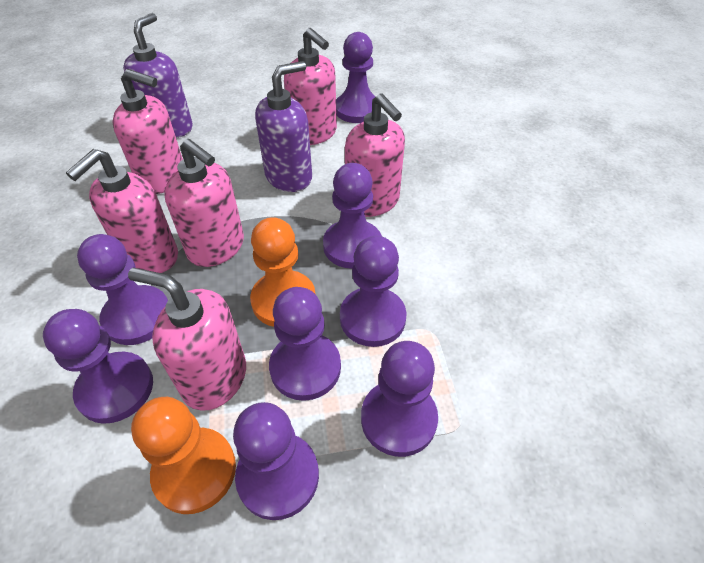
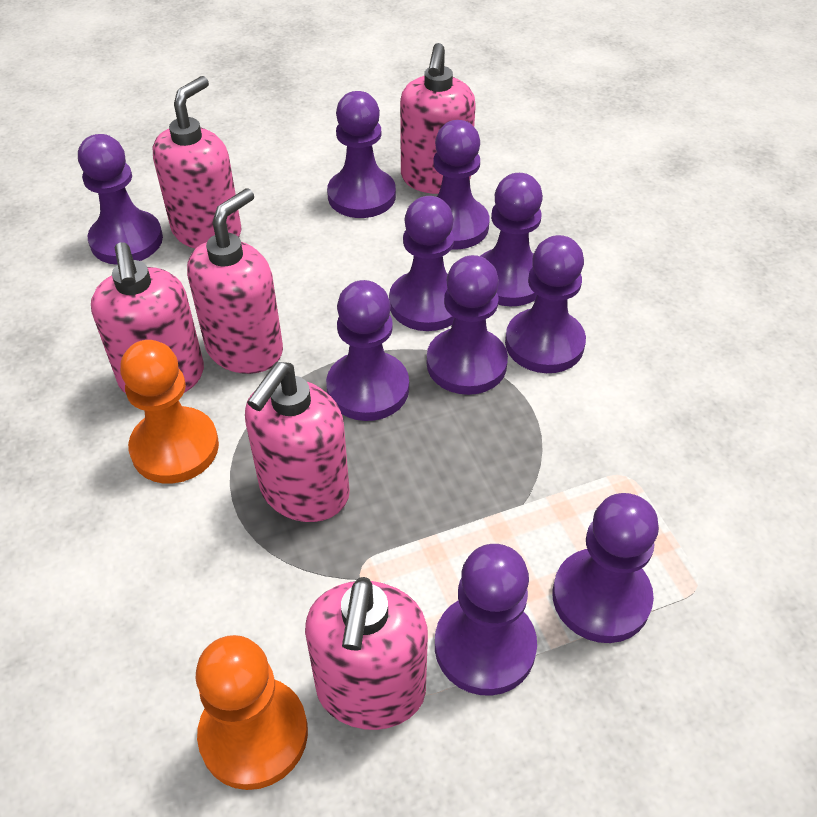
purple pawn: [43,309,153,424] [77,234,168,345] [233,402,319,520] [269,287,341,401] [323,163,382,269] [336,32,376,123] [340,236,407,347] [361,341,438,457] = 8 -> [78,134,163,265] [326,280,409,421] [327,91,396,218] [389,196,454,331] [427,255,508,395] [433,120,489,250] [435,544,537,696] [480,173,543,306] [505,235,586,373] [552,493,659,643] = 10
purple soap dispenser: [123,13,193,138] [255,61,312,192] = 2 -> none = 0

